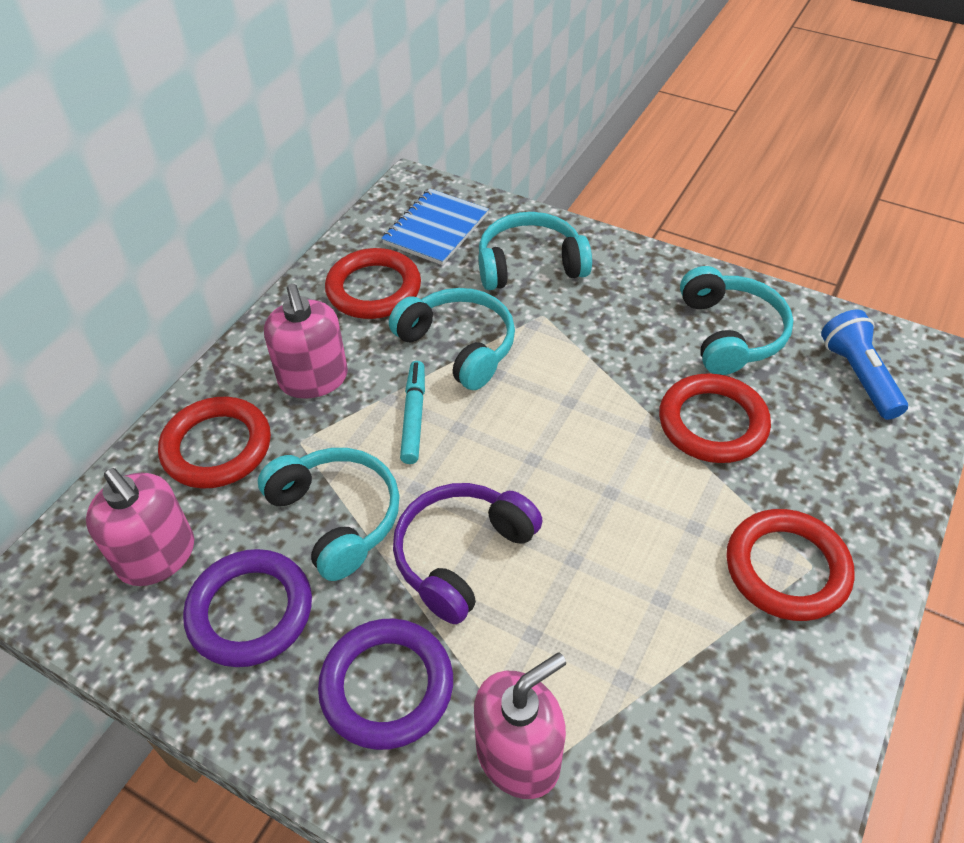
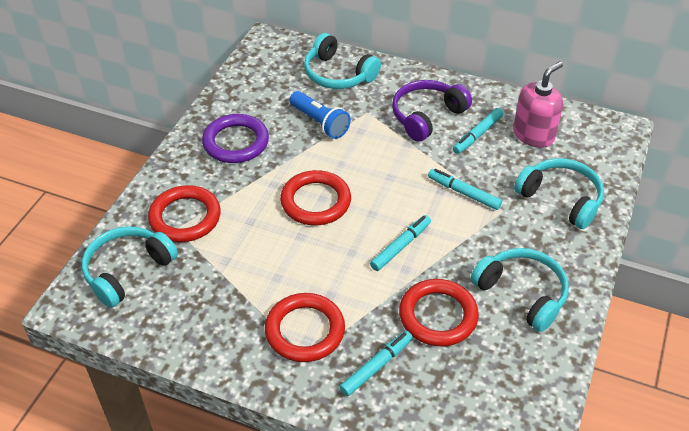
blue notebook: [381,189,489,265] = 1 -> none = 0
pink soap dispenser: [86,468,194,586] [264,284,348,399] [474,653,566,799] = 3 -> [513,61,563,148] = 1
purple ring: [183,549,312,667] [318,619,453,750] = 2 -> [202,114,269,163] = 1
turquoise marker: [400,361,425,464] = 1 -> [340,331,413,396] [370,215,431,271] [428,169,502,210] [453,108,503,154] = 4

